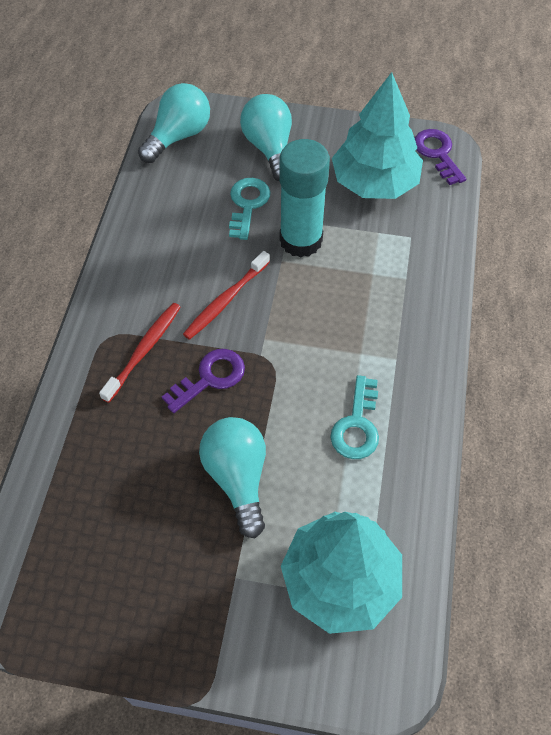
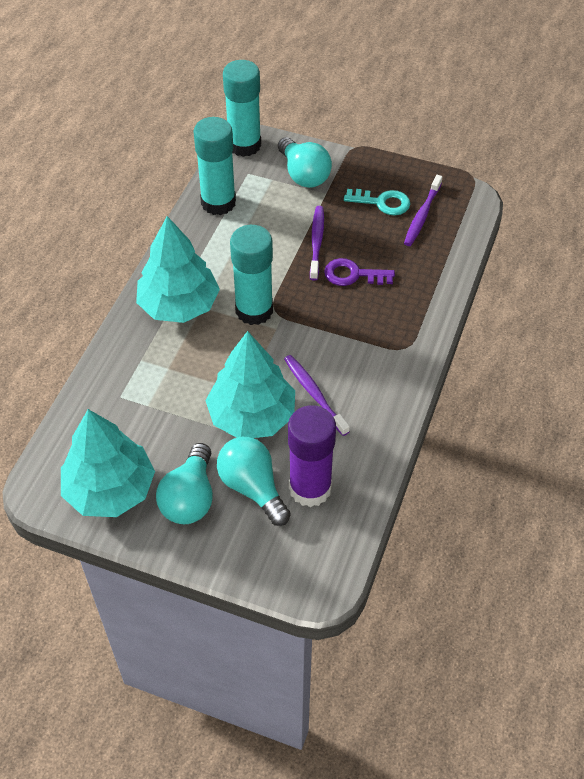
purple glue stick: none = 0 -> [288,405,336,507] = 1
purple key: [162,349,245,413] [415,129,466,185] = 2 -> [324,258,395,286] = 1
purple toothbrush: none = 0 -> [284,355,350,436] [310,206,324,281] [404,175,442,246] = 3
red toothbrush: [99,303,181,403] [183,251,270,340] = 2 -> none = 0
turquoise glue stick: [279,139,330,258] = 1 -> [193,117,236,215] [223,60,261,157] [230,225,273,325] = 3
turquoise key: [229,178,271,240] [330,375,379,459] = 2 -> [344,189,410,215] = 1
turquoise tree: [281,512,402,634] [332,72,423,199] = 2 -> [61,409,155,517] [136,216,220,323] [205,331,295,438] = 3

